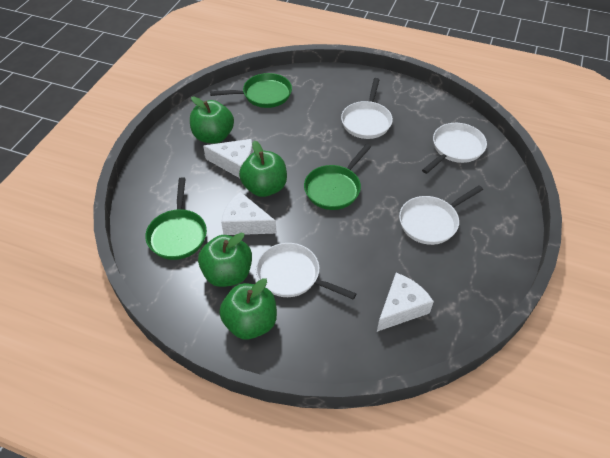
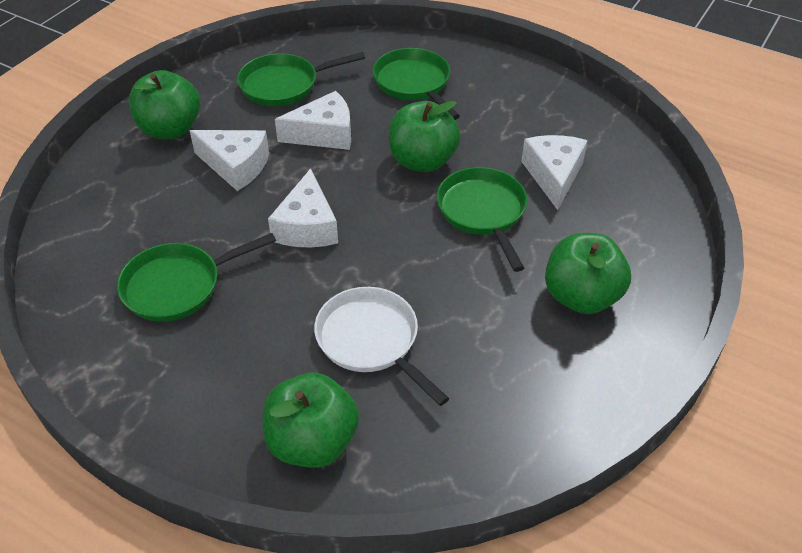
green pan: [145,177,207,260] [210,73,292,108] [304,144,371,210] = 3 -> [117,233,276,322] [237,52,365,106] [373,48,460,120] [437,167,527,272] = 4
white cheese: [203,139,253,178] [221,192,277,235] [377,273,434,332] = 3 -> [189,130,269,191] [268,168,338,247] [275,91,351,150] [521,135,588,210] = 4
white pan: [256,243,357,300] [341,78,393,139] [399,185,483,245] [422,123,487,174] = 4 -> [314,287,449,406] = 1

